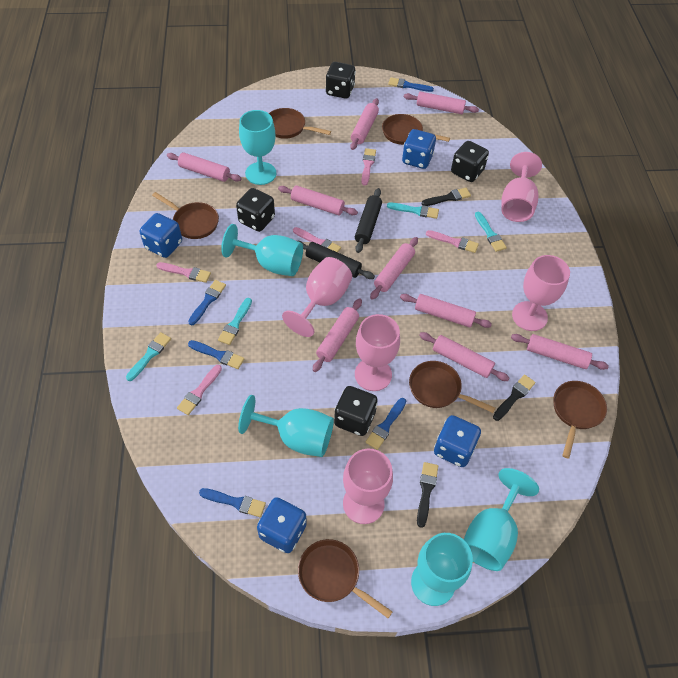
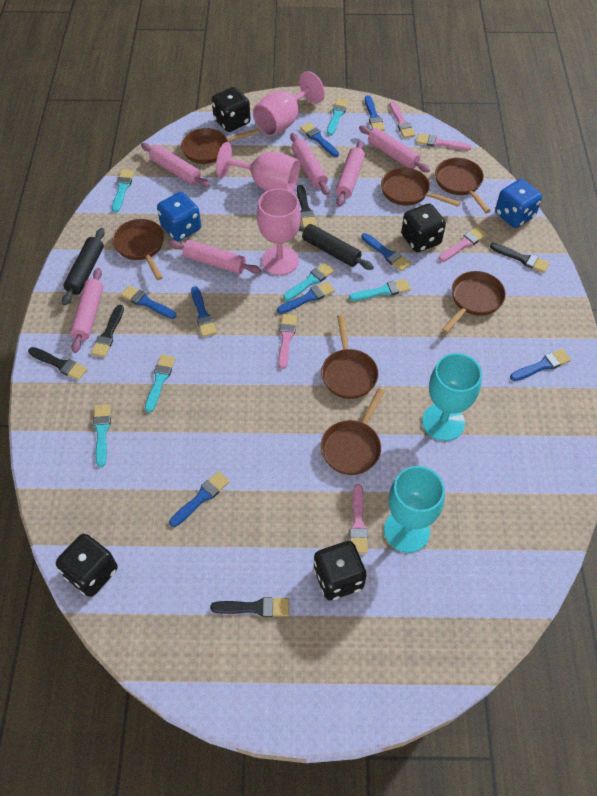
black brush: [417,462,438,528] [422,188,471,206] [493,374,536,421] = 3 -> [28,347,87,380] [91,305,124,357] [210,597,289,617] [297,185,316,228] [490,243,550,273] = 5
blue brush: [188,280,226,325] [188,340,244,369] [199,488,266,517] [366,398,406,450] [388,77,434,92] = 5 -> [121,286,177,319] [169,471,230,527] [191,286,216,337] [277,281,335,314] [300,122,339,157] [361,233,411,271] [365,95,385,131] [510,349,571,381] = 8
blue dice: [140,213,182,258] [257,497,307,553] [402,129,436,169] [434,415,481,467] = 4 -> [157,192,201,241] [495,179,542,228] = 2
brown pan: [152,192,219,239] [269,108,331,139] [298,539,392,618] [382,114,450,145] [409,361,496,413] [553,381,607,459] = 6 -> [112,219,164,280] [181,128,260,164] [321,315,379,399] [321,388,385,475] [381,168,461,207] [435,158,491,213] [442,271,506,333] = 7
pink goblet: [282,257,352,337] [343,449,393,524] [355,314,400,391] [501,152,542,222] [512,255,570,331] = 5 -> [216,142,300,192] [253,71,325,136] [257,188,301,275] = 3
pink rolling pin: [167,152,242,182] [278,185,358,215] [313,299,362,372] [350,98,379,150] [370,237,418,300] [400,294,492,328] [404,92,479,114] [419,332,509,381] [511,334,609,370] = 9 -> [70,268,103,353] [141,143,210,187] [168,240,261,274] [290,133,329,195] [335,141,365,206] [359,125,430,173] = 6
turquoise brush: [126,332,171,381] [218,298,252,345] [387,203,439,219] [475,212,507,252] = 4 -> [93,404,111,467] [112,170,134,213] [145,355,175,413] [283,262,335,301] [327,98,349,136] [349,279,411,301] = 6
turquoise goblet: [221,224,303,276] [238,395,334,457] [239,110,276,185] [411,533,473,606] [464,468,539,571] = 5 -> [384,466,445,553] [422,353,482,441] = 2

